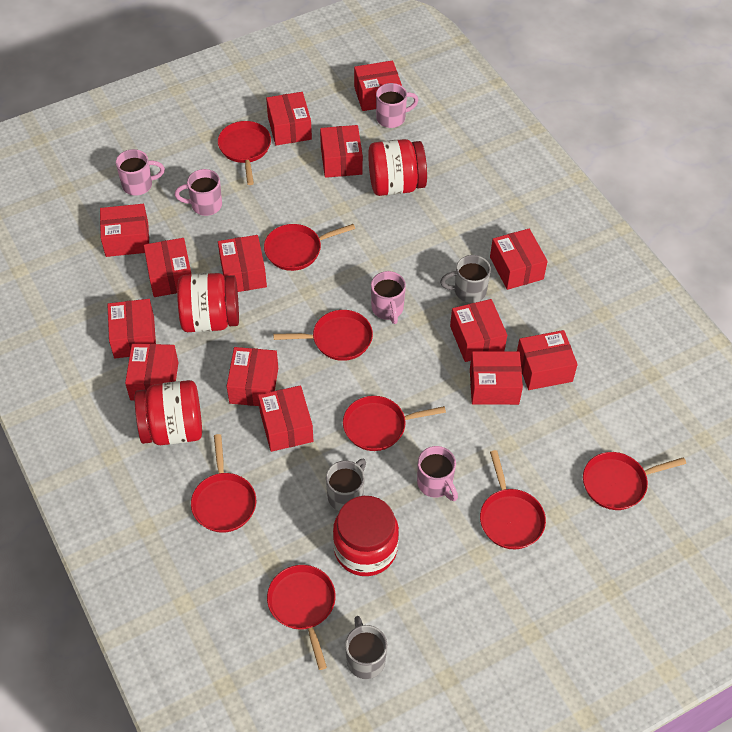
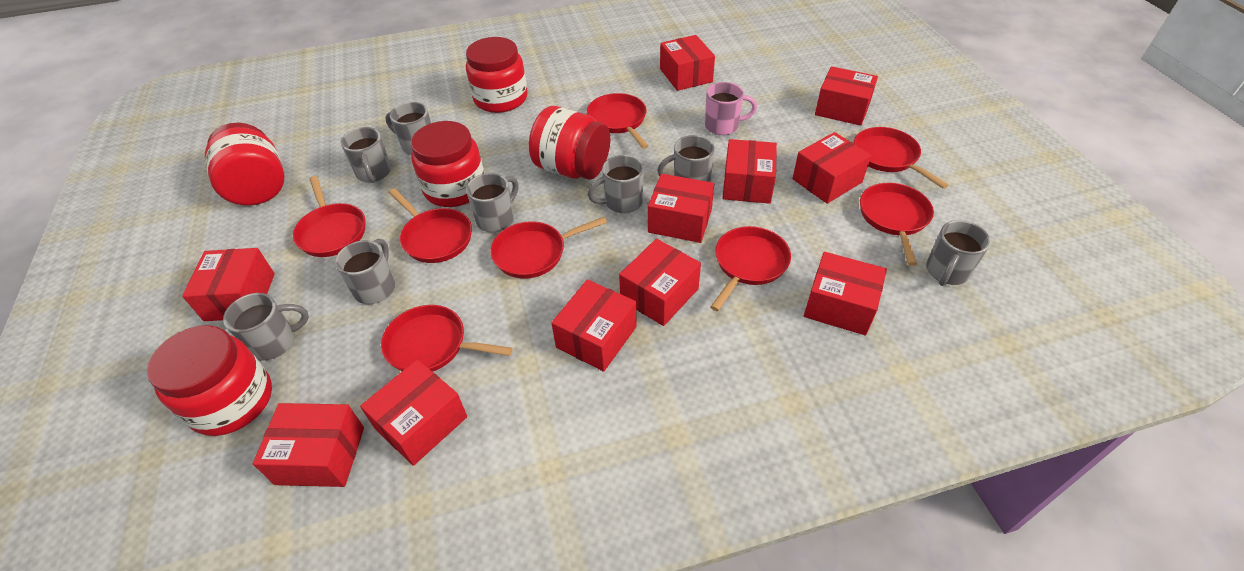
grey mug: [326,459,366,511] [345,616,387,679] [440,255,491,303] = 3 -> [223,293,309,360] [335,239,395,304] [341,127,391,183] [385,102,431,155] [466,173,518,232] [588,155,644,213] [657,135,715,182] [926,220,991,286] = 8
pink mug: [116,149,165,196] [175,169,222,216] [371,271,406,324] [376,83,418,128] [417,446,458,501] = 5 -> [705,82,757,135] = 1
red box: [100,204,149,257] [107,299,156,358] [125,344,178,400] [144,238,191,297] [218,235,267,292] [227,347,278,406] [258,385,313,452] [266,92,312,146] [320,125,363,178] [354,60,402,111] [450,299,507,362] [470,351,523,405] [490,229,548,290] [517,330,578,390] = 14 -> [182,248,275,321] [253,403,364,487] [360,360,467,466] [551,279,637,372] [619,239,701,326] [648,174,714,243] [660,35,715,91] [723,139,777,204] [792,132,871,204] [804,252,887,336] [815,66,878,126] = 11
red jar: [135,380,202,445] [177,273,239,332] [333,496,399,576] [368,139,427,196] = 4 -> [147,325,272,436] [205,123,285,205] [411,121,484,207] [466,37,528,113] [529,106,610,180] = 5

